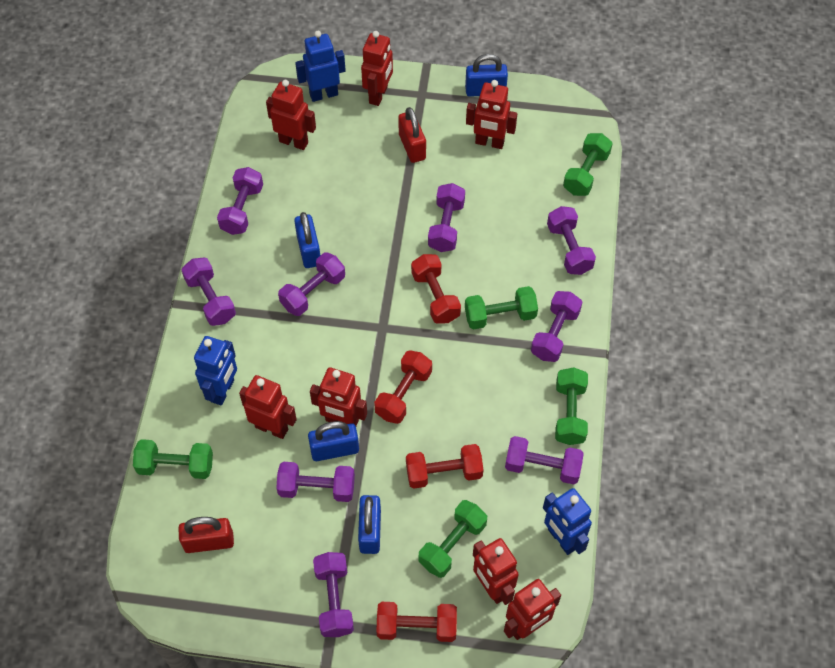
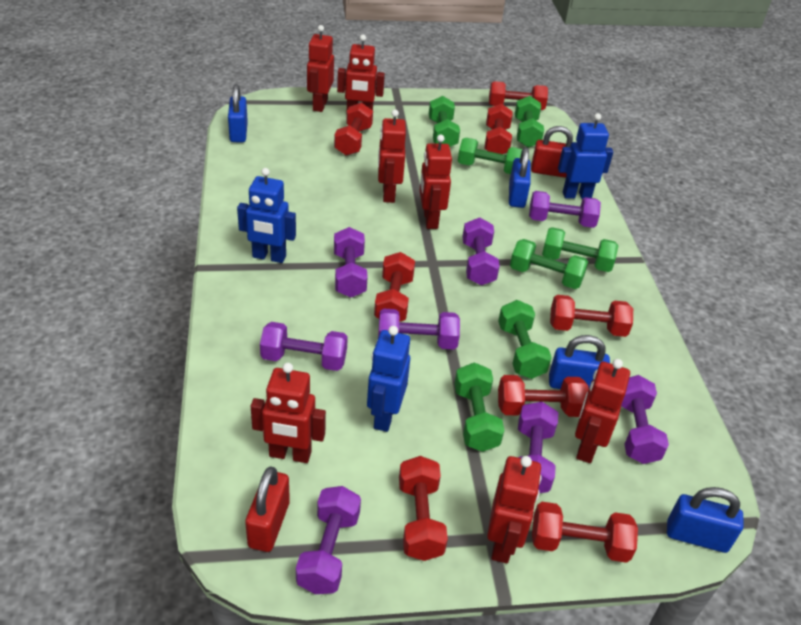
green dumbbell: [133,439,213,479] [419,500,487,578] [465,286,538,329] [555,368,588,445] [563,133,613,196] = 5 -> [429,96,460,147] [454,362,504,452] [458,138,522,174] [498,300,552,379] [510,239,588,289] [515,96,544,148] [542,227,618,272] = 7
purple dumbbell: [182,258,236,326] [217,167,263,235] [276,462,355,502] [278,253,345,316] [313,552,354,637] [428,183,465,252] [505,436,584,484] [531,291,582,362] [547,206,596,275] = 9 -> [260,322,348,371] [296,486,361,594] [334,227,368,297] [378,309,460,350] [462,218,500,285] [518,402,558,493] [529,191,601,228] [621,375,669,464] = 8
red dumbbell: [374,350,432,424] [376,602,457,642] [406,444,483,489] [411,254,461,324] = 4 -> [334,102,373,156] [374,252,415,322] [399,456,448,561] [485,104,513,154] [489,81,548,110] [498,375,589,417] [532,502,638,563] [550,295,633,337] = 8

